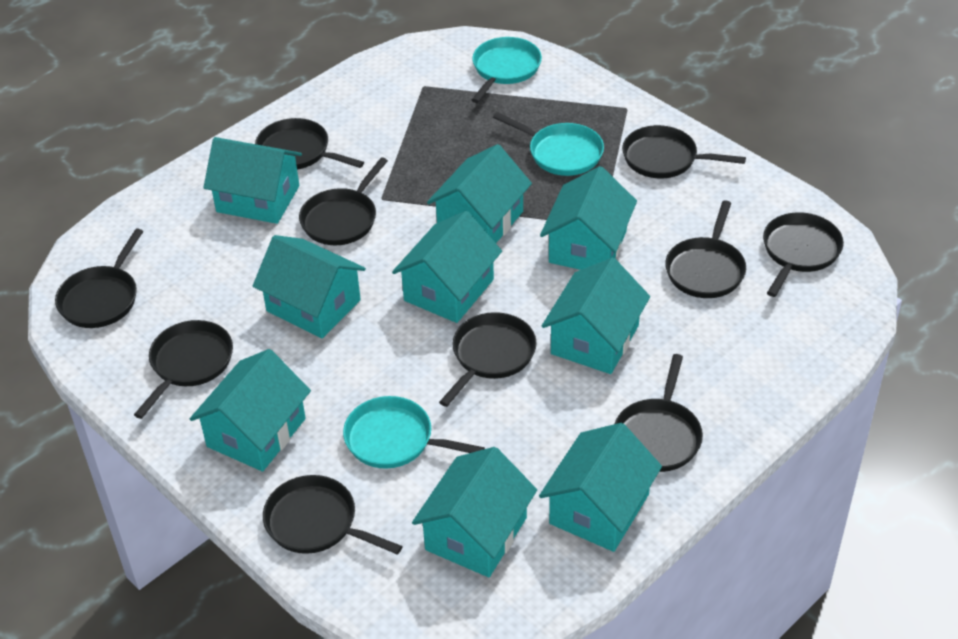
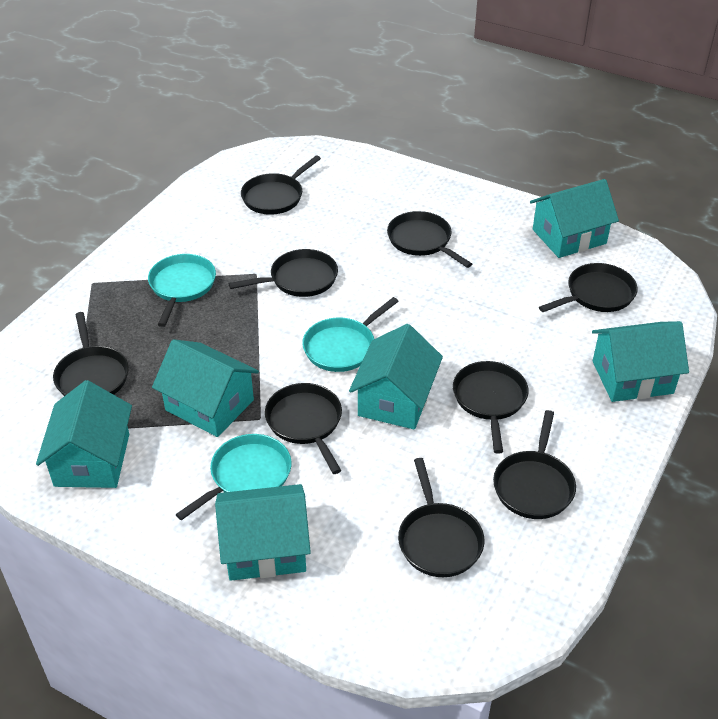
black pan: [55,229,143,328] [134,320,233,419] [255,118,364,170] [263,475,403,555] [299,157,388,245] [439,312,537,407] [615,354,703,472] [622,125,746,178] [665,200,746,298] [763,212,844,297] = 10 -> [53,312,129,396] [229,249,338,297] [241,155,321,215] [265,383,342,474] [387,211,472,268] [398,458,484,577] [453,361,529,454] [493,410,576,519] [539,263,638,312] = 9
turquoise house: [190,349,311,471] [203,137,302,224] [253,235,366,338] [392,211,502,323] [412,447,537,577] [427,144,532,243] [539,423,662,552] [540,166,637,270] [542,258,650,374] = 9 -> [36,380,132,488] [152,339,259,437] [215,484,311,581] [349,324,443,429] [530,179,619,258] [592,321,689,402] = 6

